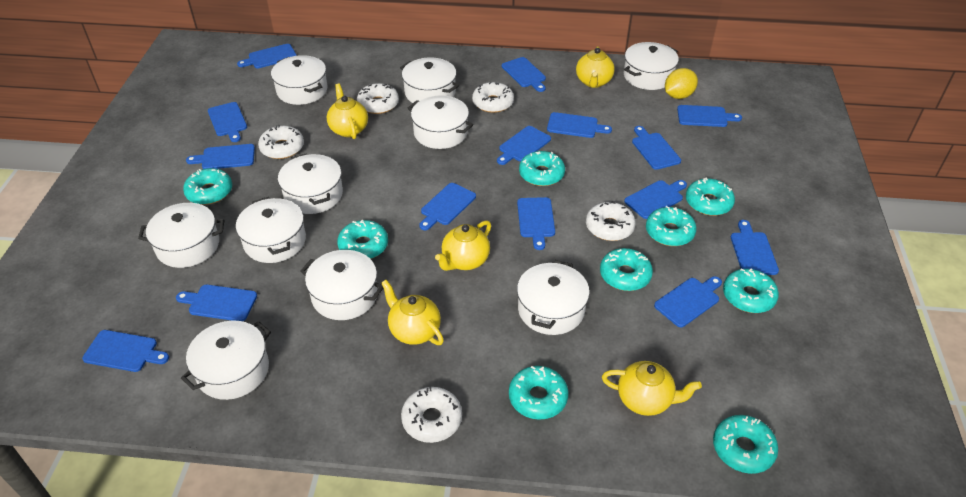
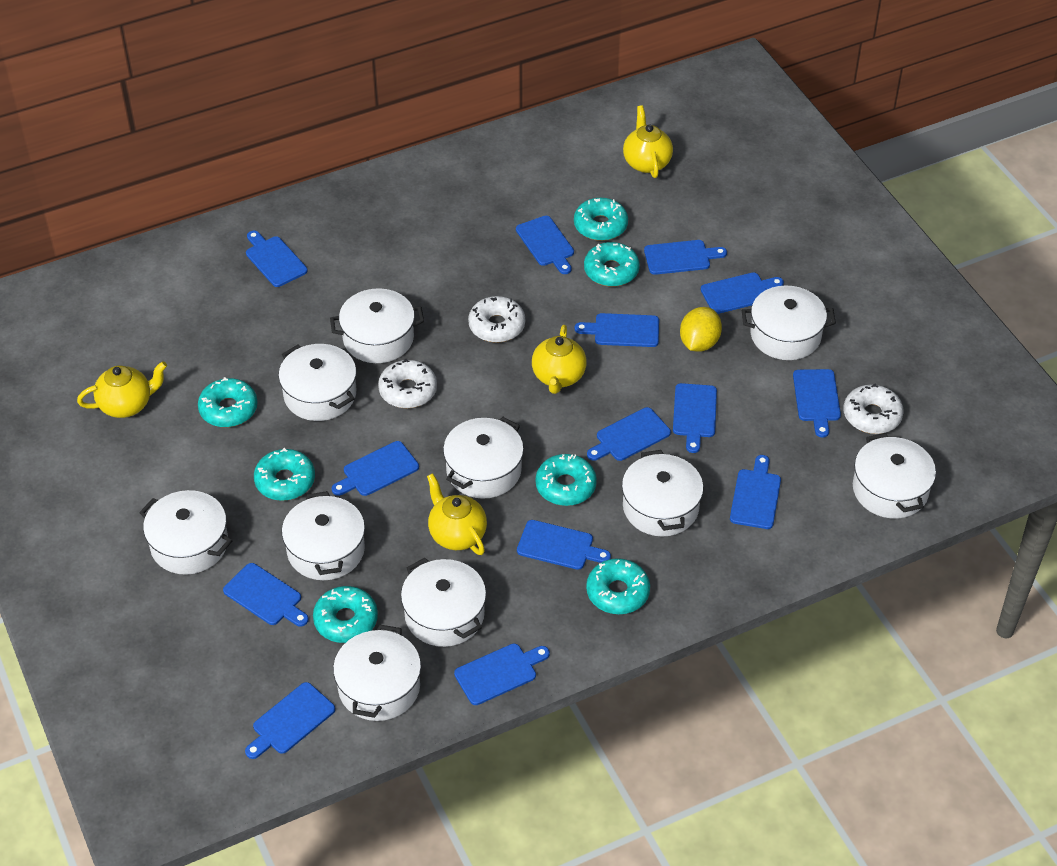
blue cutting board: [82,330,169,372] [176,285,257,321] [186,144,255,169] [208,102,247,142] [237,44,297,68] [419,183,476,230] [497,126,551,165] [502,57,546,92] [517,197,555,250] [547,112,612,138] [624,180,687,219] [632,126,681,170] [654,276,722,327] [677,105,742,127] [731,220,779,275] = 15 -> [223,563,309,627] [245,682,335,759] [246,231,308,287] [332,441,419,496] [454,643,550,705] [516,216,574,274] [517,520,611,570] [575,313,659,347] [587,407,671,461] [644,240,727,275] [673,383,717,453] [701,272,784,314] [730,455,781,529] [793,369,841,438] = 14
turquoise donut: [183,168,232,205] [337,220,388,259] [509,366,569,420] [519,151,565,186] [600,248,653,291] [646,206,697,246] [686,177,735,216] [713,415,778,474] [723,269,779,313] = 9 -> [198,377,258,427] [254,448,315,501] [313,586,378,643] [535,454,597,506] [574,198,628,241] [584,242,640,287] [586,558,650,614] = 7
white donut: [258,125,304,159] [357,83,399,114] [401,387,462,443] [472,82,514,113] [586,201,636,241] = 5 -> [378,359,437,408] [468,296,525,343] [843,384,904,434] = 3
yellow teapot: [327,84,368,139] [381,280,444,345] [435,220,491,271] [576,46,615,88] [602,361,702,416] = 5 -> [77,361,167,418] [427,473,487,555] [532,325,587,394] [623,105,673,178] = 4

